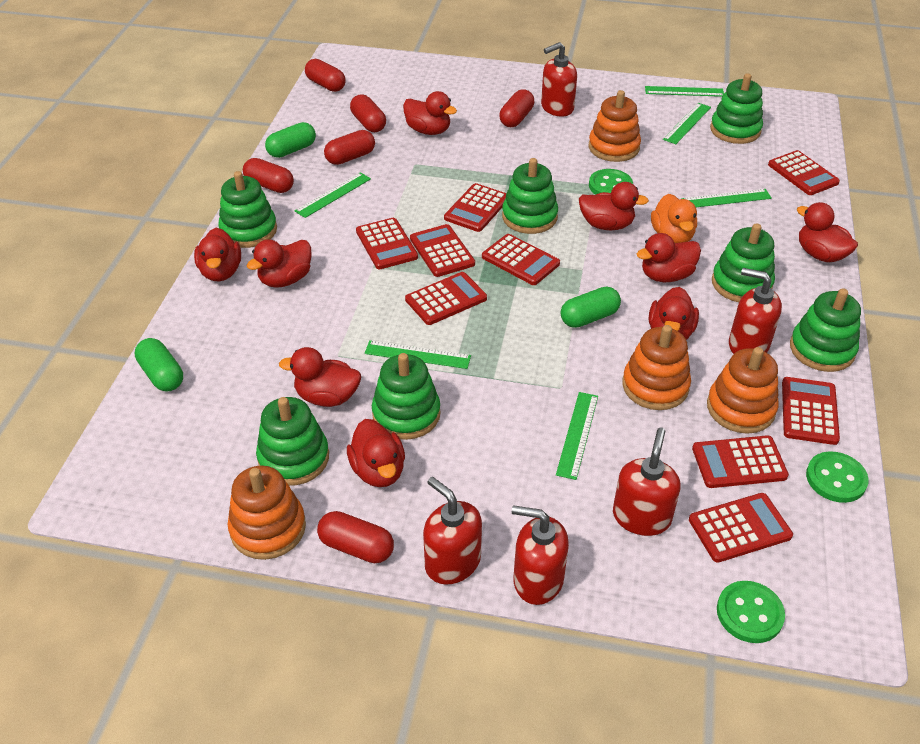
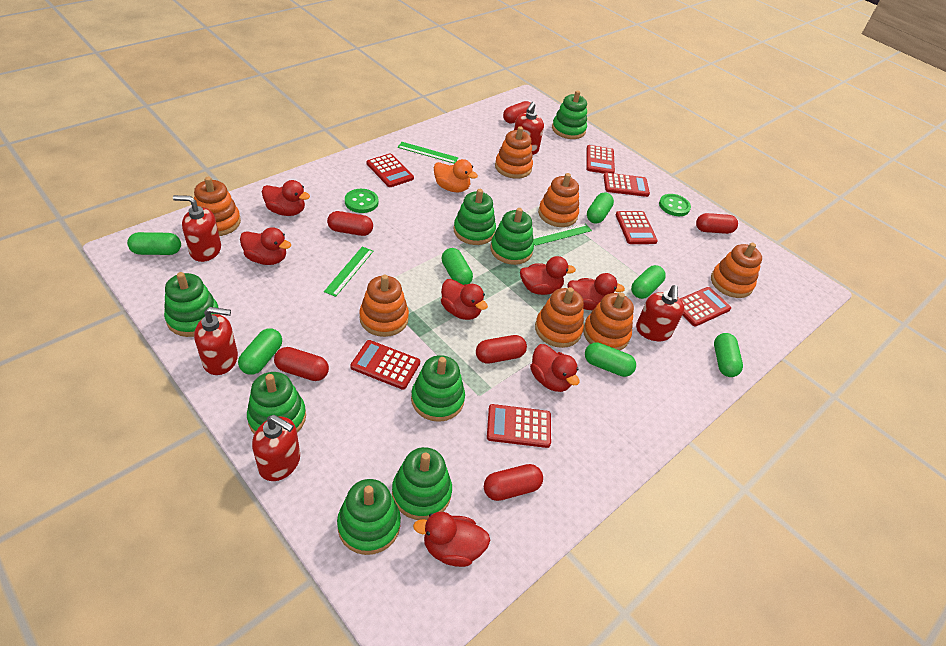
green button: [589,169,633,195] [717,581,785,643] [806,451,869,503] = 3 -> [345,189,378,213] [659,194,691,216] = 2
green capsule: [135,338,183,392] [265,122,316,158] [561,286,621,328] = 3 -> [127,232,181,255] [238,328,282,375] [442,248,473,285] [585,342,636,377] [587,193,614,224] [631,265,666,299] [714,333,743,377] = 7
green ruler: [295,172,371,218] [365,340,471,369] [556,392,598,480] [645,86,724,97] [663,103,711,144] [682,189,772,207] = 6 -> [324,247,373,297] [398,142,458,164] [533,223,592,246] = 3
green stacking toy: [218,171,277,248] [256,397,329,486] [372,353,441,440] [502,158,558,234] [710,73,763,144] [712,223,775,302] [790,288,861,372] = 7 -> [164,272,220,337] [247,372,306,434] [337,479,401,555] [392,447,452,520] [411,355,465,422] [454,189,496,245] [490,208,534,265] [552,90,587,139] = 8
orange stacking toy: [227,466,306,560] [589,90,641,162] [622,325,691,410] [707,347,779,434] = 4 -> [194,177,241,236] [360,274,409,337] [495,126,533,179] [535,287,584,348] [538,173,579,227] [583,292,634,350] [711,243,762,298] = 7
red calculator: [356,218,418,269] [405,272,487,325] [410,224,475,277] [444,183,506,232] [482,234,560,285] [689,493,793,563] [692,435,789,488] [768,150,840,195] [782,377,840,445] = 9 -> [350,340,420,390] [367,154,414,187] [487,404,551,448] [586,145,615,173] [604,173,650,197] [616,211,658,244] [680,287,731,327] = 7
red duck: [194,228,241,281] [247,239,311,288] [279,347,361,407] [347,419,405,487] [403,91,457,135] [579,182,649,230] [637,233,701,282] [649,287,699,340] [797,202,858,262] = 9 -> [240,227,291,265] [262,180,310,216] [413,512,490,567] [441,279,488,320] [520,256,576,295] [530,344,579,392] [567,273,625,310] = 7

